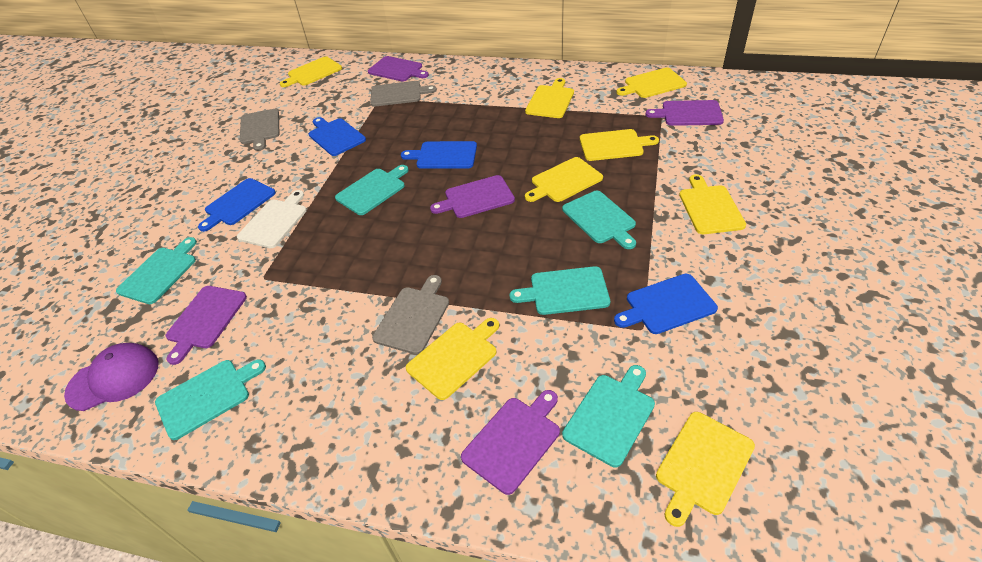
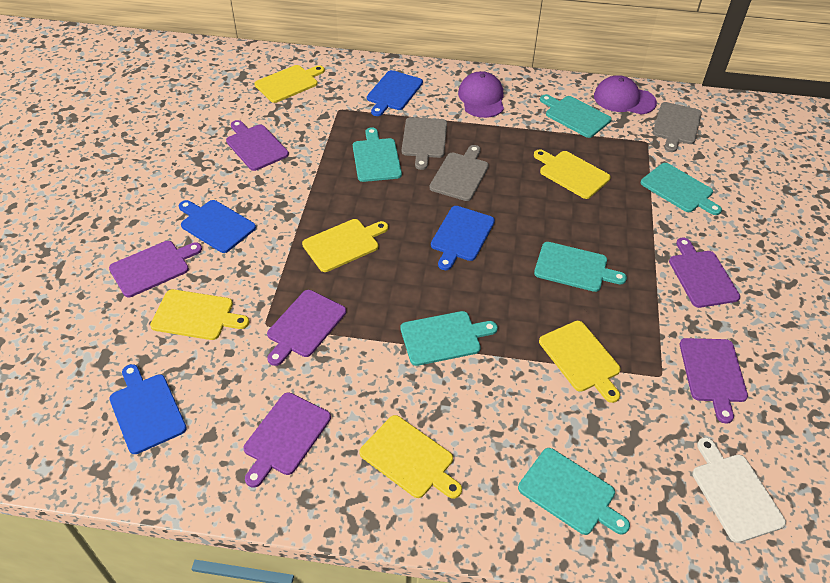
purple cap: [64,343,158,411] = 1 -> [458,71,504,118] [594,75,657,115] = 2
purple cutting board: [166,286,247,365] [368,56,429,82] [430,175,515,218] [461,390,560,495] [645,100,724,126] = 5 -> [109,241,202,297] [226,120,289,171] [243,393,331,488] [267,290,346,366] [669,238,740,308] [680,338,748,424] = 6
yellow cutting board: [280,56,342,87] [406,318,499,400] [525,78,574,118] [525,157,603,202] [580,129,659,161] [616,68,687,98] [656,412,755,527] [679,174,746,234] = 8 -> [150,289,249,340] [254,65,325,103] [302,219,388,272] [359,415,462,499] [534,149,611,199] [539,321,621,403] = 6

